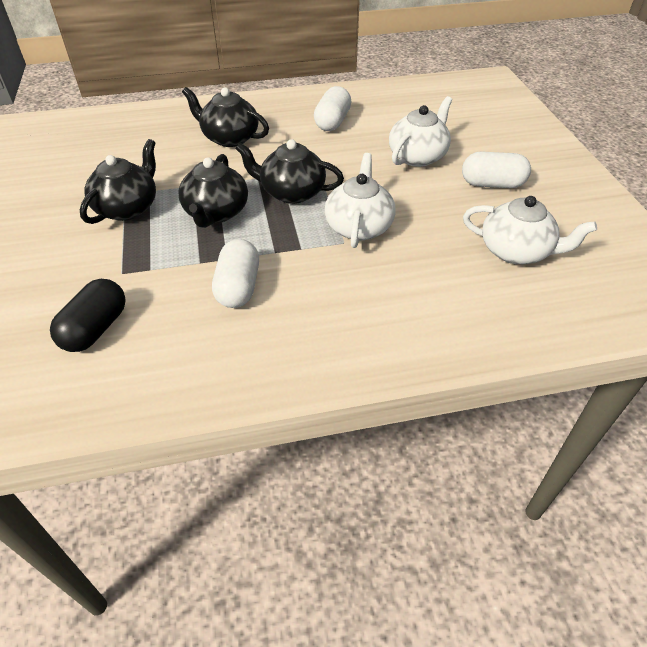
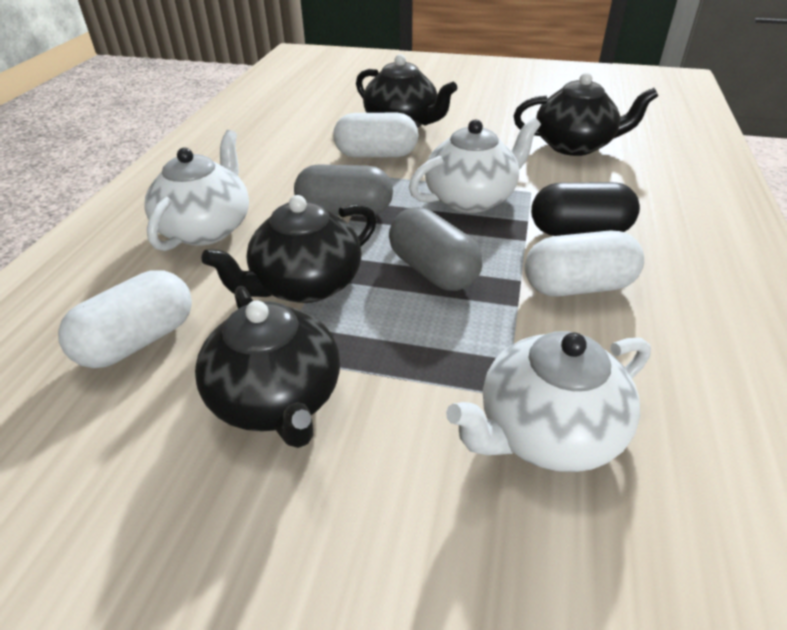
grey capsule: none = 0 -> [294,165,393,217] [389,207,483,291] = 2

